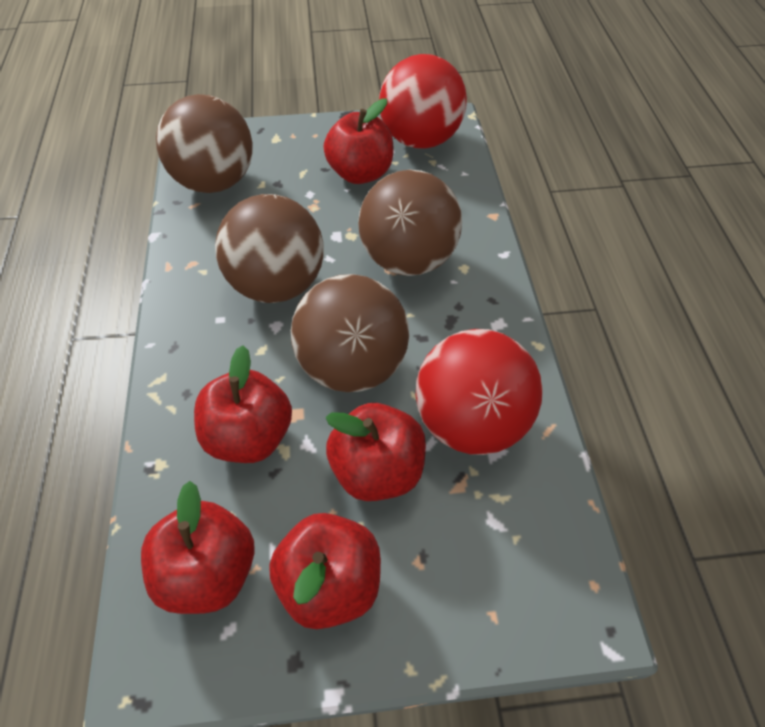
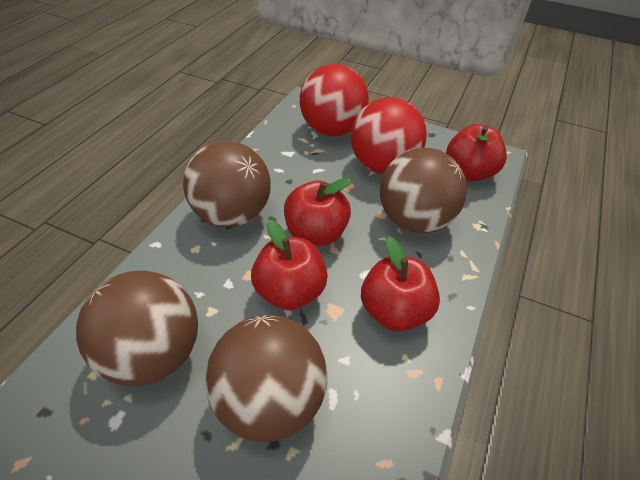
red apple: [141,481,255,614] [194,345,292,463] [269,513,381,629] [323,98,394,184] [325,403,426,501] = 5 -> [251,220,328,310] [284,178,351,246] [361,236,440,332] [446,124,507,181] = 4

